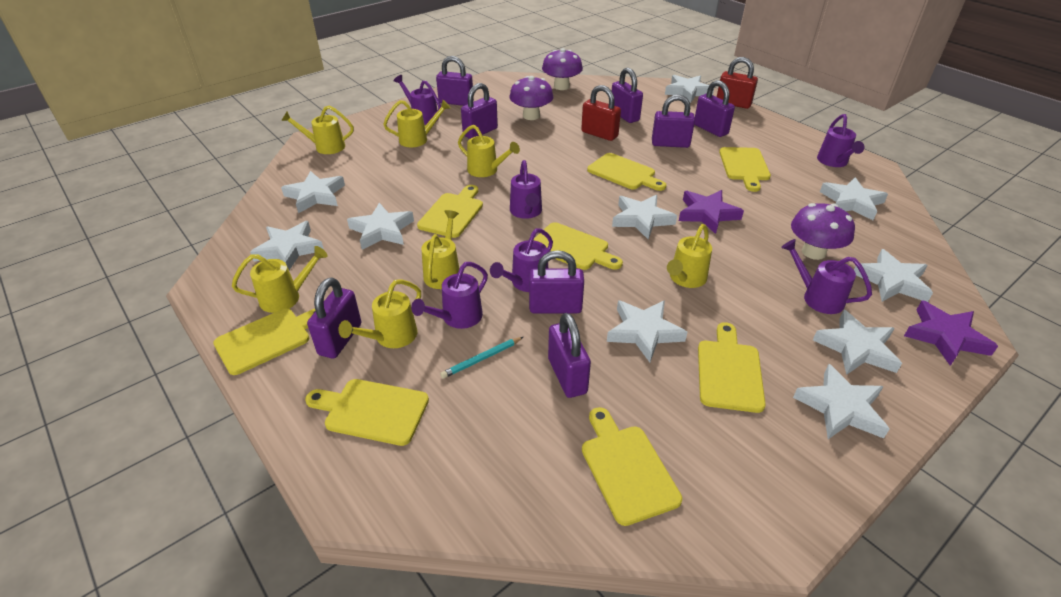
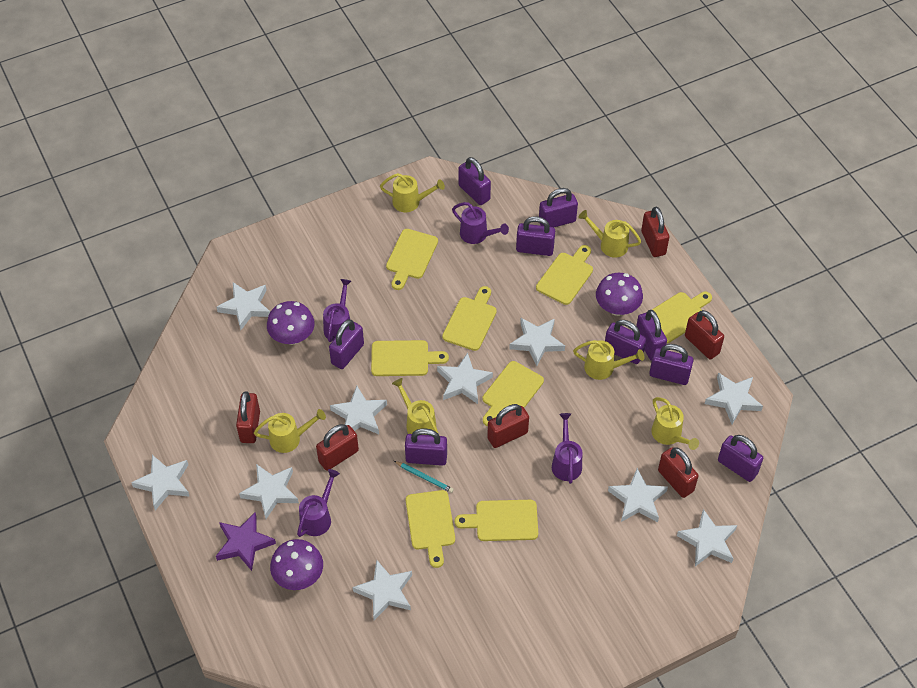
purple padlock: [307,277,361,359] [436,56,474,106] [461,83,498,139] [529,250,584,313] [548,313,591,398] [612,67,643,123] [652,94,695,148] [695,80,735,137] = 8 -> [329,319,364,369] [405,428,447,466] [459,157,491,205] [516,216,555,256] [539,188,578,227] [605,320,646,364] [636,310,667,361] [649,344,694,385] [718,435,763,482] = 9
purple star: [679,190,744,234] [904,301,998,366] = 2 -> [216,513,276,571] = 1
purple watering can: [394,75,441,125] [411,262,488,329] [490,228,553,292] [510,160,542,219] [781,239,872,314] [817,114,865,167] = 6 -> [297,469,340,537] [323,279,351,342] [452,202,509,244] [552,413,582,484] = 4
red padlock: [581,85,621,141] [717,57,758,109] = 2 -> [236,391,260,443] [316,424,359,471] [487,404,529,448] [641,207,669,257] [658,447,699,498] [685,310,724,359] = 6
yellow watering can: [232,246,328,313] [281,106,354,154] [338,279,421,348] [383,100,450,147] [421,210,459,289] [458,125,520,177] [667,224,712,288] = 7 -> [254,409,326,453] [380,173,445,212] [392,378,438,434] [573,340,644,380] [578,210,641,258] [651,397,699,450] = 6

